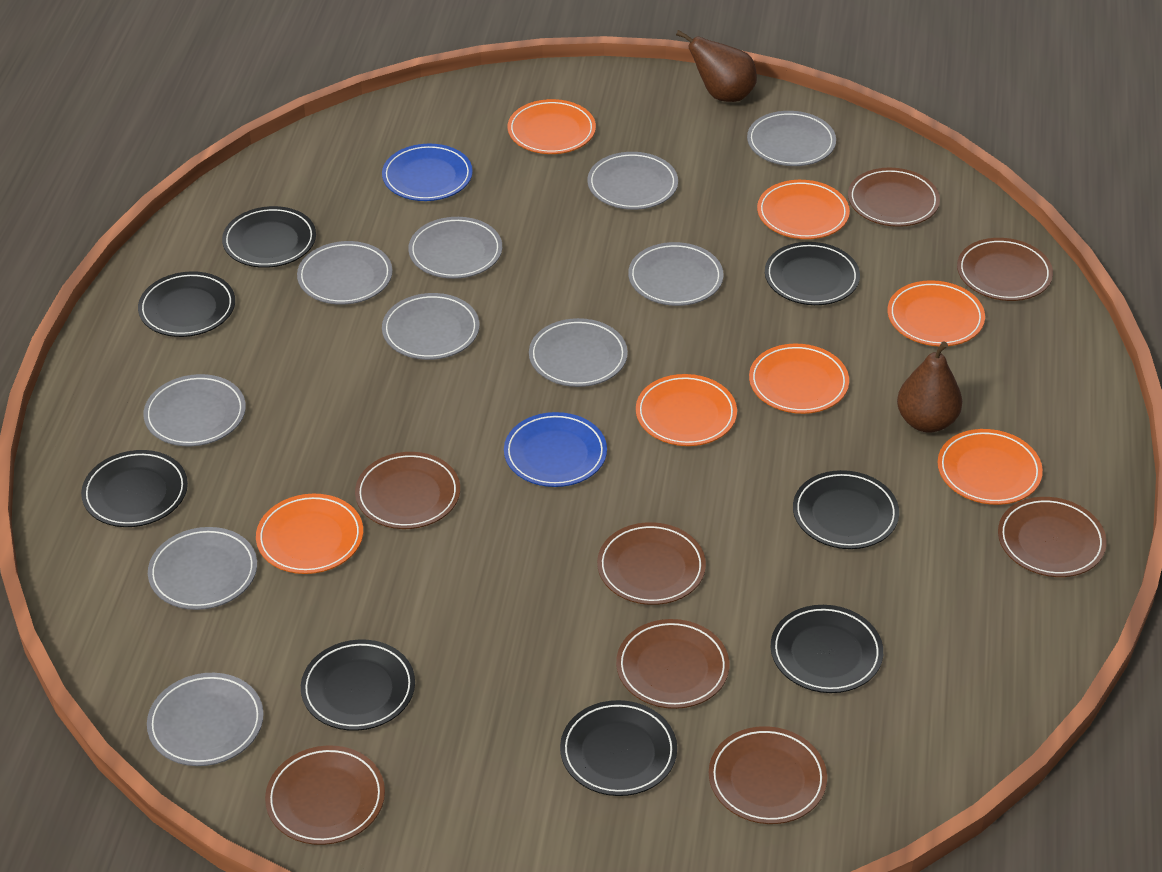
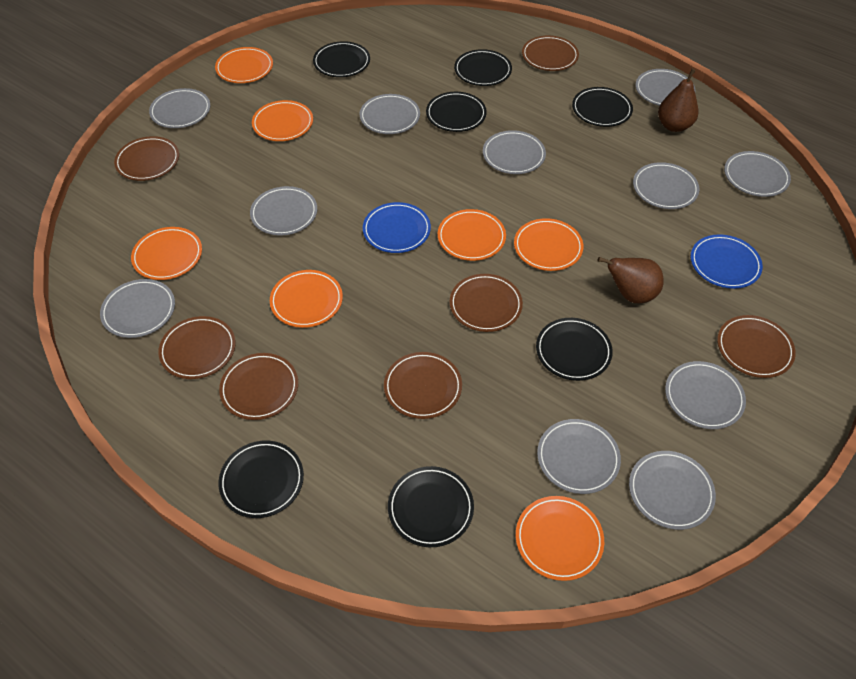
black plate: [81,450,188,527] [138,271,235,337] [222,206,316,268] [301,640,415,731] [560,700,677,796] [765,242,860,305] [771,605,883,693] [793,470,899,549] = 8 -> [218,441,304,518] [313,41,370,77] [388,466,474,547] [426,92,487,132] [454,49,512,86] [536,318,613,381] [572,87,633,127] = 7
brown plate: [265,746,385,845] [355,452,460,529] [597,522,706,605] [616,619,729,709] [709,726,827,824] [848,168,940,227] [957,238,1053,301] [998,497,1107,577] = 8 -> [114,136,179,181] [158,316,236,379] [219,353,298,420] [384,352,462,419] [450,274,523,332] [522,36,579,71] [717,315,796,378] = 7
grey plate: [143,374,246,446] [147,673,264,766] [148,527,257,610] [297,241,393,305] [382,293,480,360] [408,217,502,279] [529,318,628,387] [587,152,678,210] [628,242,723,306] [747,111,836,166] = 10 -> [100,279,175,338] [149,88,210,128] [250,186,317,236] [359,94,420,134] [483,130,546,174] [537,419,621,494] [629,451,716,530] [633,162,699,209] [636,69,695,106] [665,361,746,429] [724,151,791,197] = 11

